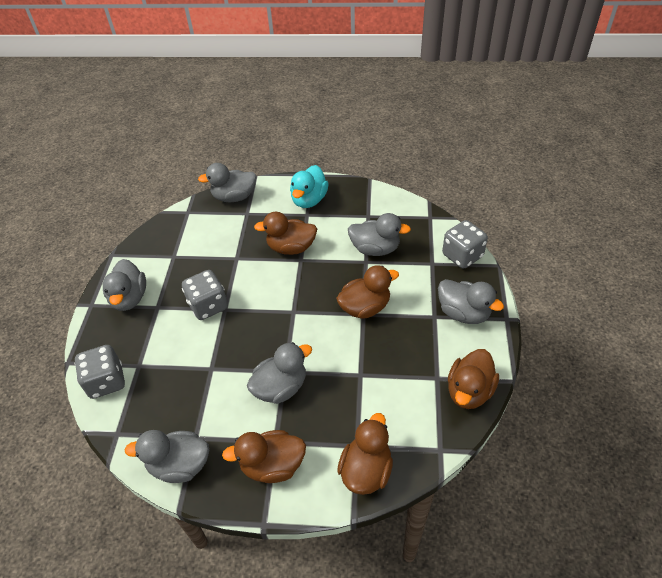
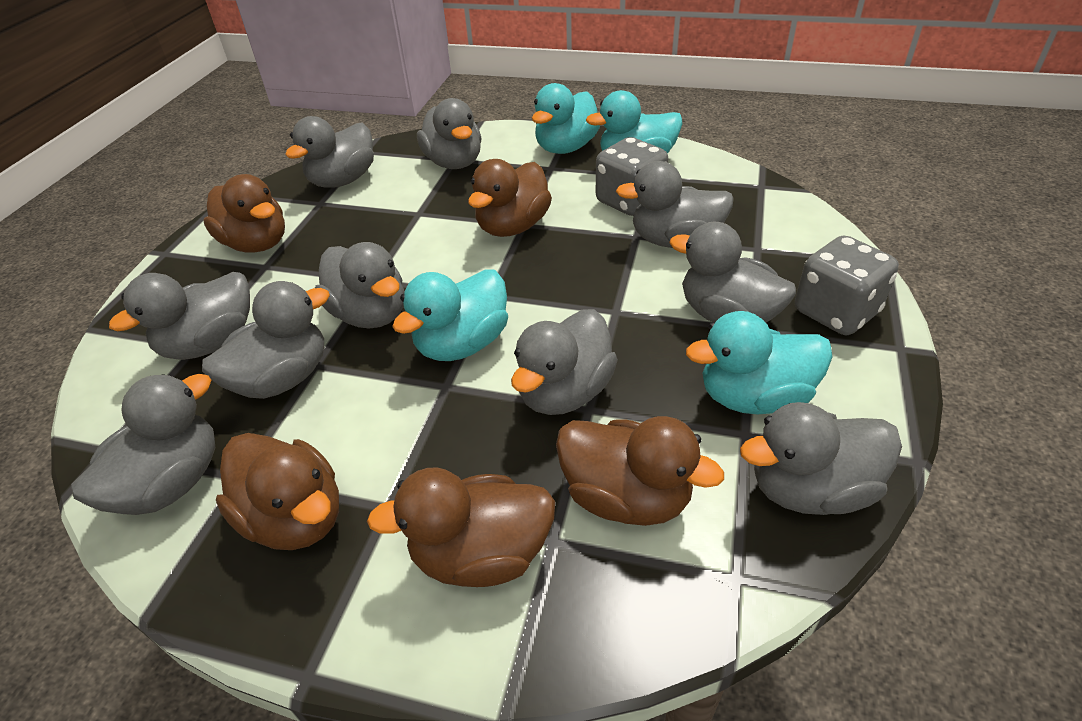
grey dice: [75,345,125,399] [182,270,228,320] [442,220,488,269] = 3 -> [596,137,668,216] [795,236,899,335] = 2
grey duck: [103,259,146,311] [125,430,209,483] [198,163,257,202] [247,342,312,404] [348,213,411,256] [438,279,504,324] = 6 -> [71,374,215,515] [109,272,250,360] [202,281,330,399] [285,116,374,188] [315,242,405,329] [417,98,481,169] [511,309,618,415] [616,161,734,248] [669,222,796,322] [740,402,902,515] = 10
turquoise duck: [290,165,329,208] = 1 -> [392,269,508,361] [532,83,600,154] [586,90,683,153] [686,311,833,414] = 4

